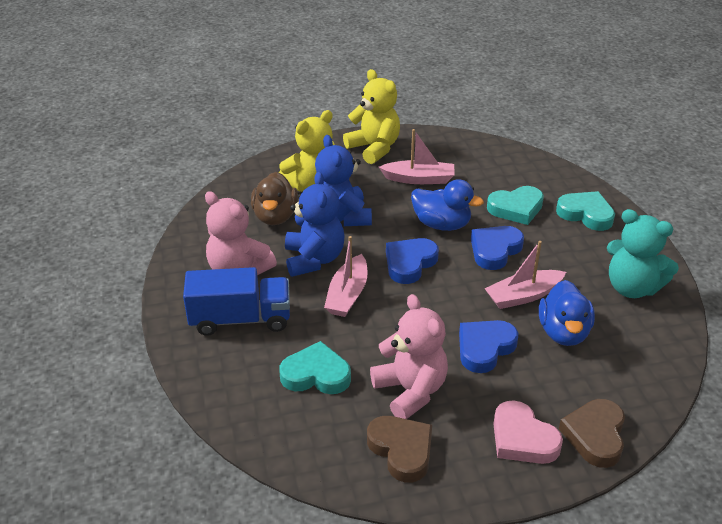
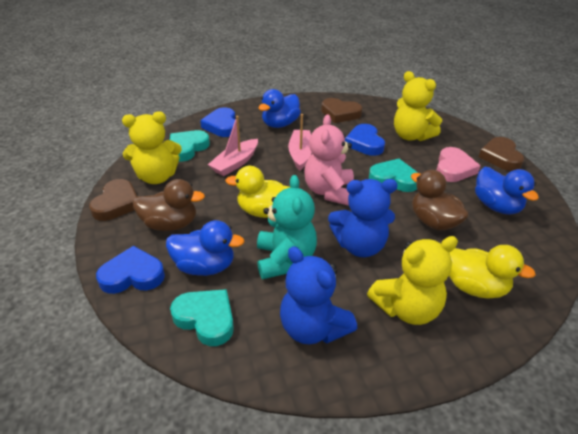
blue duck: [411,179,484,231] [539,280,595,346] = 2 -> [166,220,244,276] [259,89,301,128] [475,167,539,215] = 3
blue truck: [183,267,290,336] = 1 -> none = 0
brown duck: [251,172,298,225] = 1 -> [133,179,205,231] [411,170,469,230] = 2
brown heart: [367,416,432,483] [559,399,625,468] = 2 -> [89,179,137,221] [321,98,362,123] [479,137,524,171] = 3
pink boat: [324,236,368,317] [379,129,455,184] [484,241,566,309] = 3 -> [208,116,258,176] [288,114,312,171] = 2
pink teddy bear: [205,191,277,275] [370,294,448,419] = 2 -> [304,114,354,206] = 1
yellow duck: none = 0 -> [225,166,290,218] [449,245,536,299] = 2
yellow teddy bear: [279,110,335,192] [343,69,400,164] = 2 -> [122,111,182,184] [367,236,458,325] [394,71,442,141] = 3

